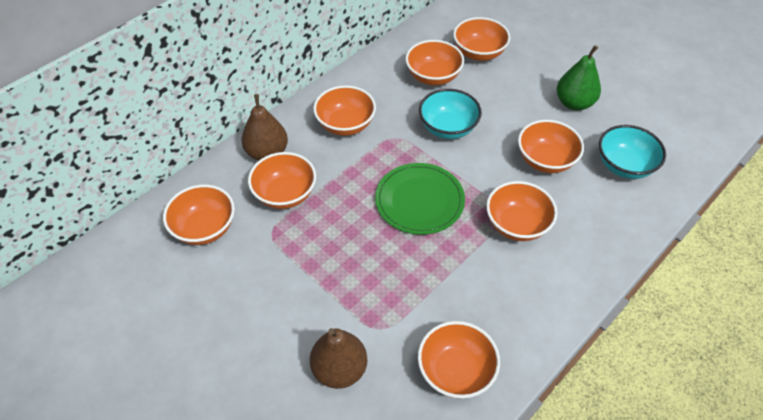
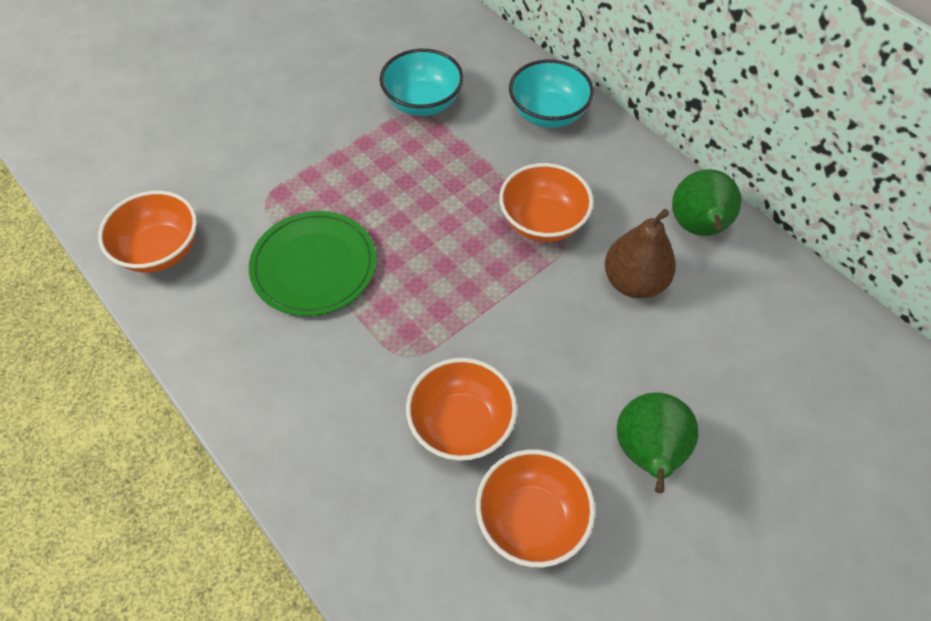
brown pear: [242,94,288,161] [310,328,367,389] = 2 -> [605,209,676,298] = 1
green pear: [557,45,601,111] = 1 -> [617,392,699,493] [672,169,742,236] = 2
orange bowl: [163,185,235,245] [248,152,316,209] [313,85,376,136] [406,40,464,85] [418,321,500,399] [453,17,510,61] [486,181,557,241] [518,120,584,173] = 8 -> [98,190,197,273] [406,358,517,461] [476,449,595,567] [499,163,593,242] = 4

